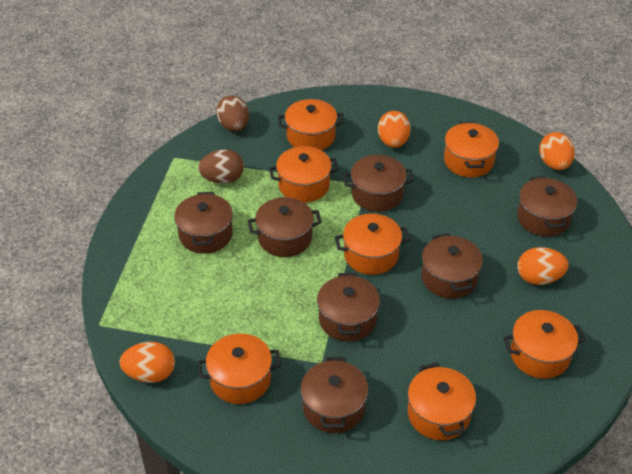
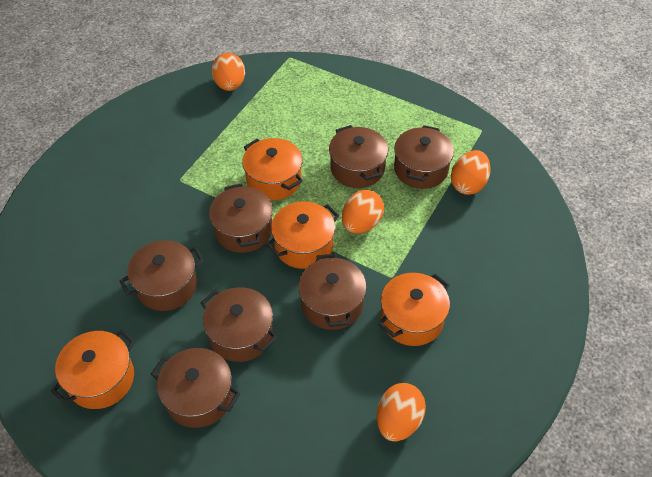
brown egg: [198,150,244,184] [216,96,249,131] = 2 -> none = 0
orange pot: [197,333,281,404] [269,146,339,203] [278,99,344,150] [335,214,410,275] [408,363,476,440] [444,122,499,178] [503,310,586,379] = 7 -> [51,329,135,409] [242,138,303,200] [266,201,340,269] [378,273,450,346] = 4

